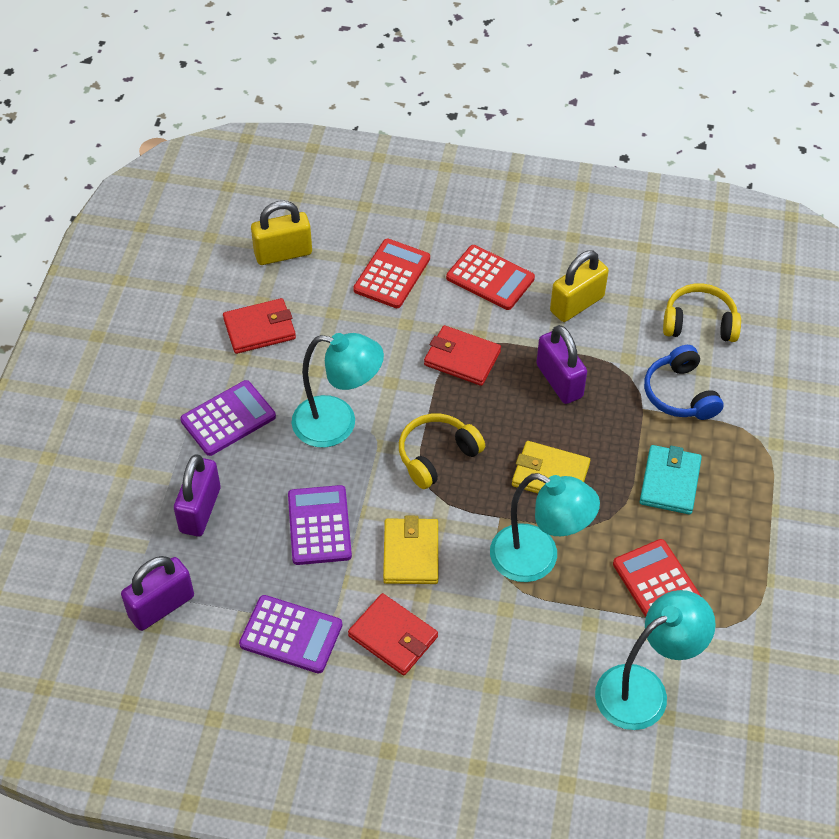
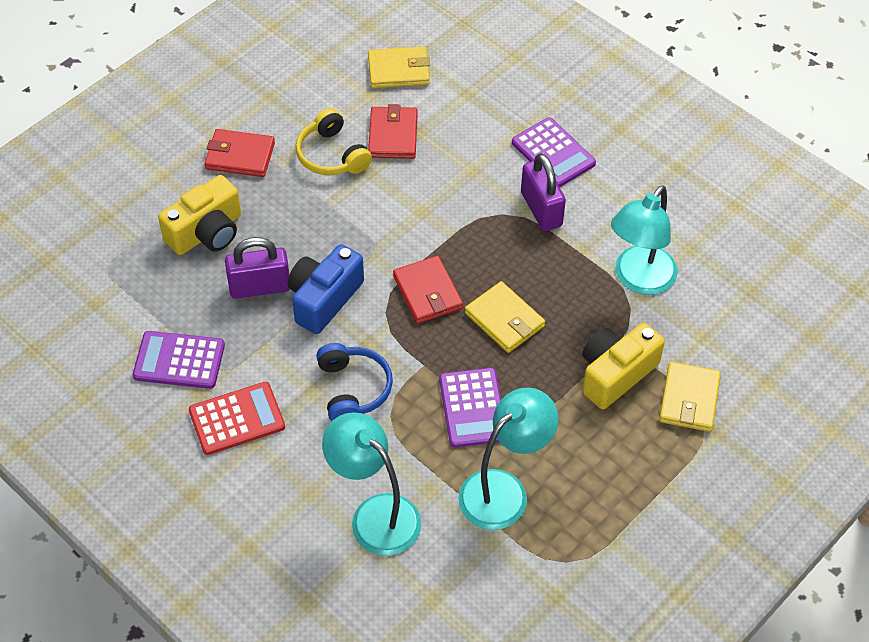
blue camera: none = 0 -> [288,244,364,334] = 1
purple padlock: [121,556,194,631] [174,454,220,537] [536,325,587,404] = 3 -> [225,237,290,299] [521,153,566,231] = 2
red calculator: [353,239,430,308] [446,245,535,310] [613,539,702,617] = 3 -> [189,382,285,455] = 1
turquoise wallet: [640,445,702,515] = 1 -> none = 0
yellow camera: none = 0 -> [158,175,241,255] [582,323,665,409] = 2
yellow headphones: [399,413,485,489] [663,283,741,342] = 2 -> [295,108,372,175] = 1
yellow padlock: [251,201,312,265] [550,250,609,322] = 2 -> none = 0
yellow wallet: [383,516,438,584] [512,441,590,493] = 2 -> [368,47,430,88] [465,281,545,353] [659,362,721,432] = 3

